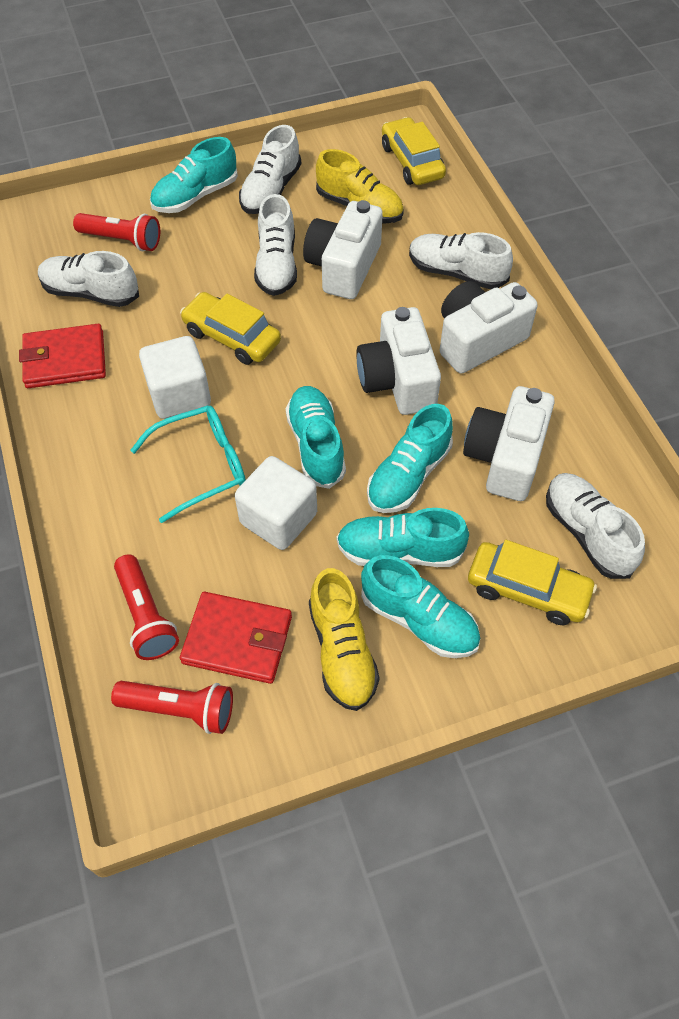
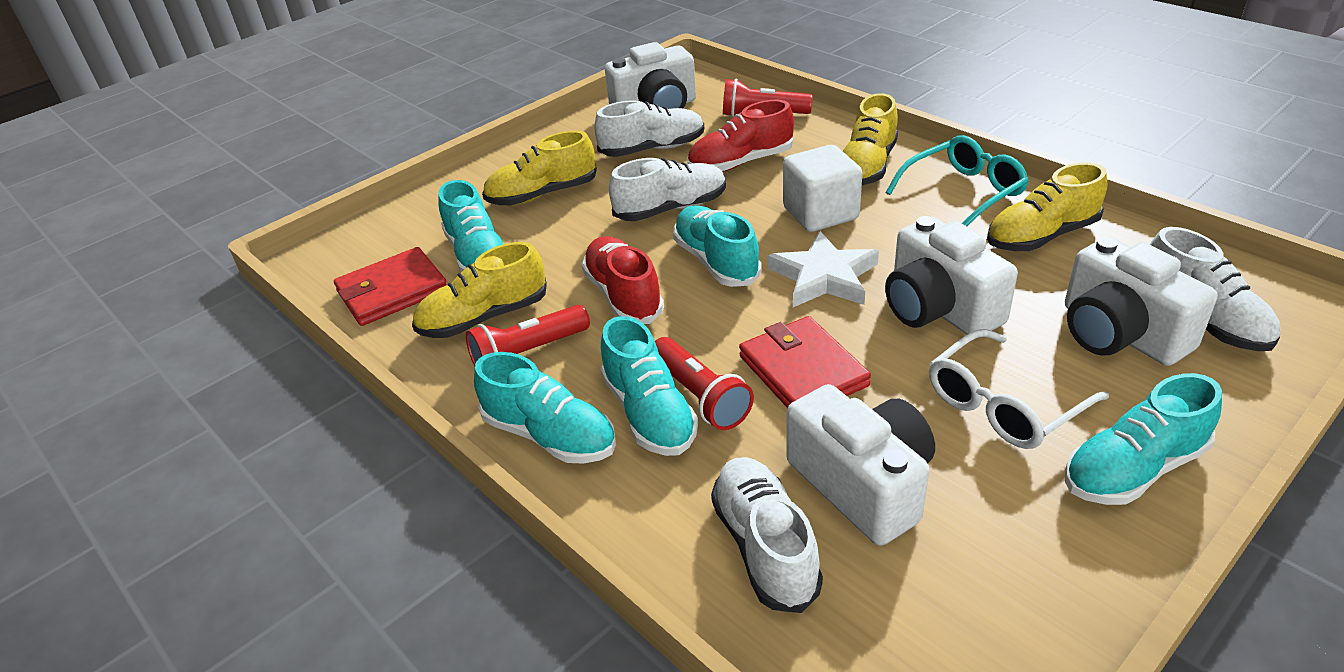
red shoe: none = 0 -> [582,236,664,324] [687,100,794,172] = 2
white cube: [139,336,211,419] [235,456,317,550] = 2 -> [783,145,862,232] = 1
white glasses: none = 0 -> [929,329,1109,449] = 1
white shoe: [38,251,139,307] [239,125,301,214] [254,194,297,296] [409,232,513,289] [546,473,645,579] = 5 -> [595,100,704,157] [609,158,726,221] [711,457,823,613] [1150,227,1280,351] = 4
white star: none = 0 -> [768,231,879,307] = 1
yellow car: [180,292,281,365] [382,117,446,185] [468,540,597,625] = 3 -> none = 0
yellow shoe: [309,568,380,711] [316,149,404,224] = 2 -> [412,242,547,338] [482,131,597,205] [843,93,898,185] [987,162,1107,251] = 4

